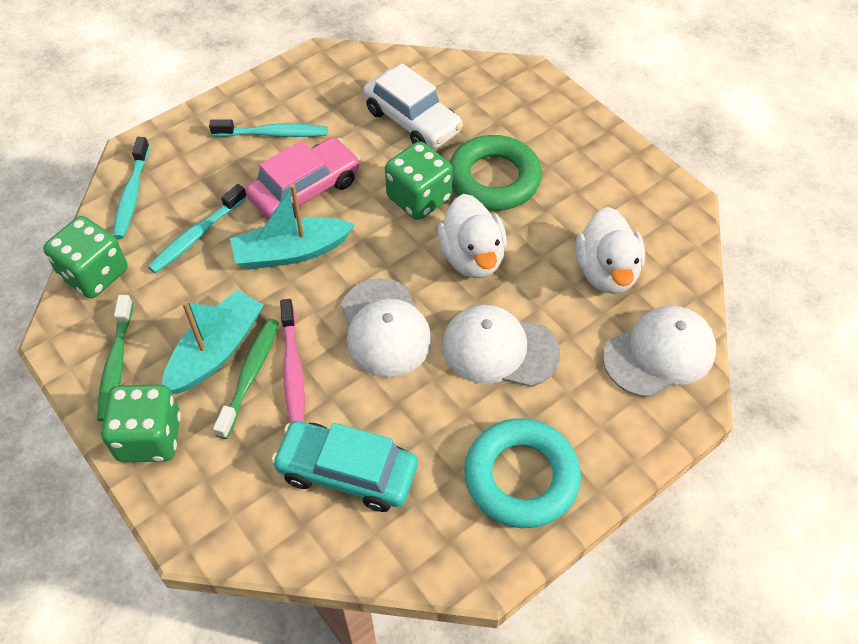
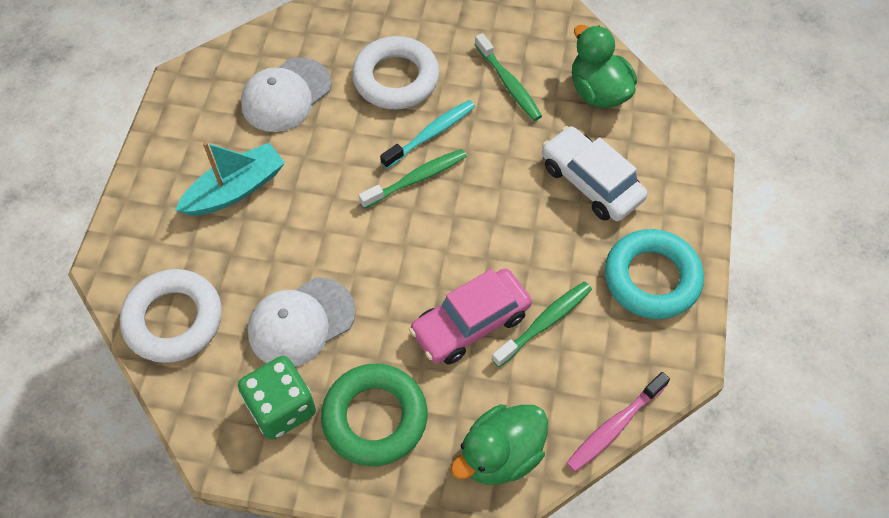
green dice: [43,216,128,298] [101,384,181,462] [385,141,453,220] = 3 -> [238,356,316,440] = 1
green duck: none = 0 -> [451,404,548,485] [572,25,637,108] = 2
green toothbrush: [97,295,133,422] [213,319,279,439] = 2 -> [359,149,467,209] [475,33,542,121] [492,282,592,367] = 3
turquoise boat: [162,290,264,394] [230,184,355,269] = 2 -> [175,142,285,216] = 1
turquoise car: [271,421,417,512] = 1 -> none = 0
turquoise toothbrush: [113,137,150,239] [148,184,247,273] [209,119,328,137] = 3 -> [380,100,475,169] = 1
white cap: [341,278,432,377] [442,304,560,387] [603,306,716,397] = 3 -> [241,57,331,132] [248,277,356,367] = 2
white duck: [437,194,507,278] [576,207,645,294] = 2 -> none = 0
white ring: none = 0 -> [120,269,222,363] [352,36,440,110] = 2

